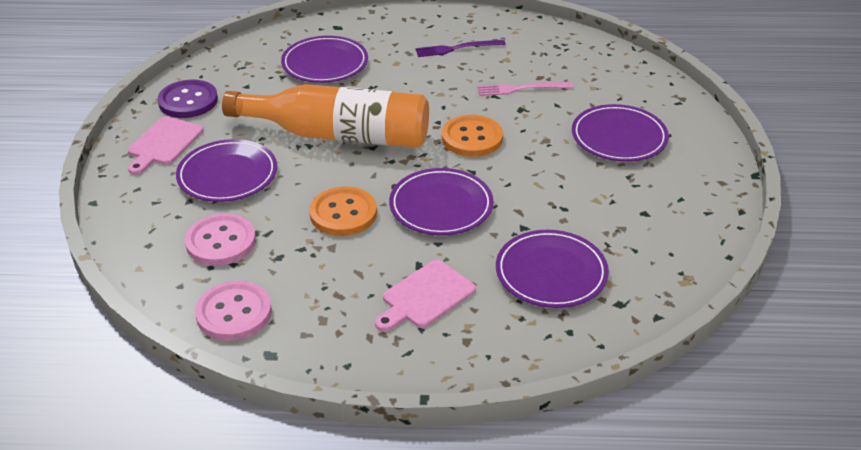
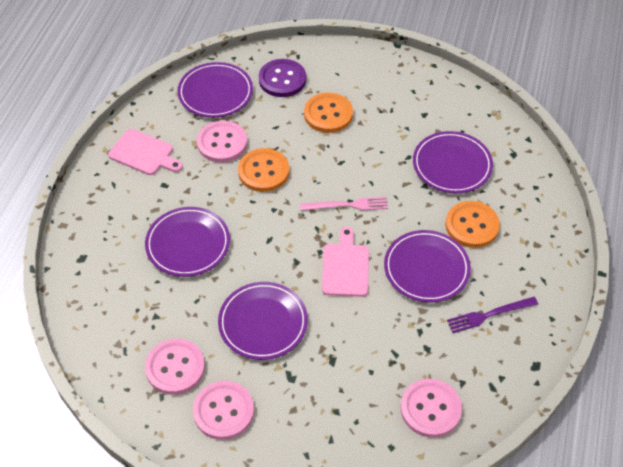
orange bottle: [222,84,429,148] = 1 -> none = 0
orange button: [309,187,377,236] [442,115,503,157] = 2 -> [238,148,289,192] [304,93,353,133] [445,201,500,248] = 3
pink button: [185,213,256,266] [195,281,272,341] = 2 -> [145,339,205,395] [193,381,254,440] [197,121,247,163] [401,379,462,438] = 4

